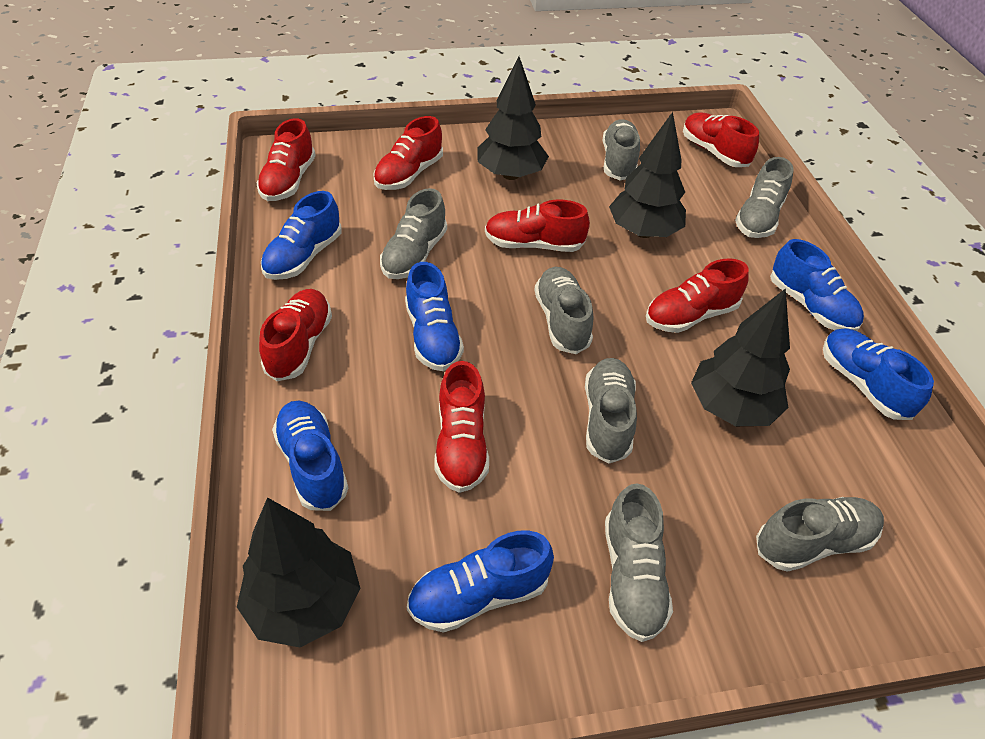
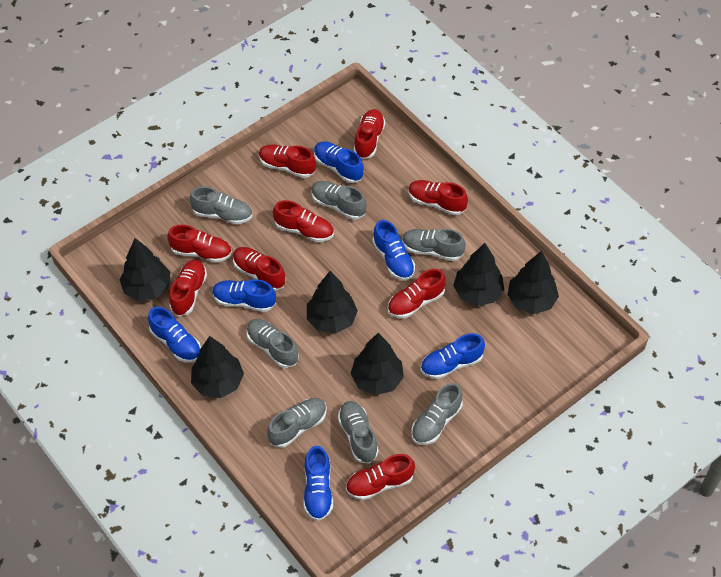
black tree: [237,497,360,648] [478,56,549,180] [609,112,686,238] [691,288,790,426] = 4 -> [119,238,170,301] [191,336,244,398] [307,271,358,333] [350,333,404,395] [453,243,505,306] [507,251,559,314] = 6
red shoe: [256,118,316,201] [259,289,332,381] [373,116,443,190] [434,361,489,493] [485,200,590,252] [646,258,749,333] [683,113,759,167] = 7 -> [167,225,232,263] [169,260,207,316] [233,247,286,291] [259,144,316,178] [273,200,334,242] [346,454,415,500] [354,109,385,159] [387,269,446,318] [408,180,468,215] = 9

